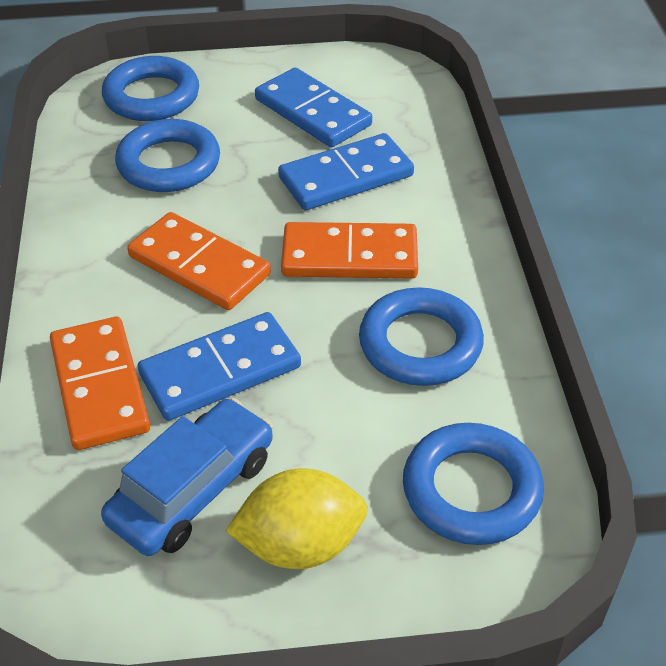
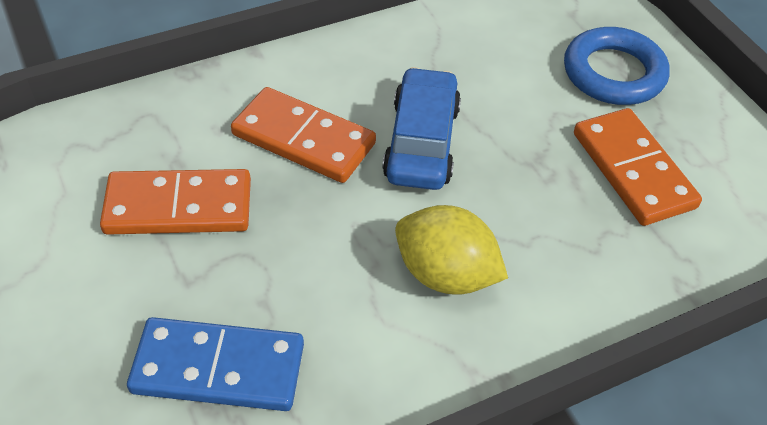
blue domino: [138,312,301,421] [255,68,372,148] [278,133,414,210] = 3 -> [127,317,304,411] = 1
blue ring: [102,56,199,121] [115,119,220,192] [359,288,484,386] [403,423,544,545] = 4 -> [564,27,670,105] = 1

